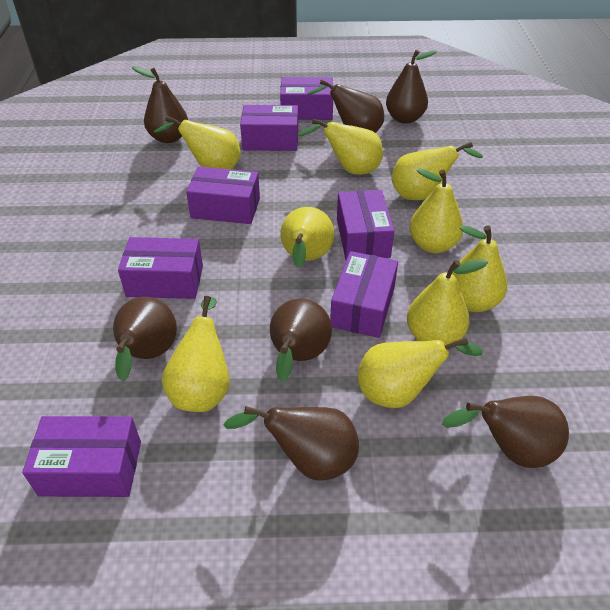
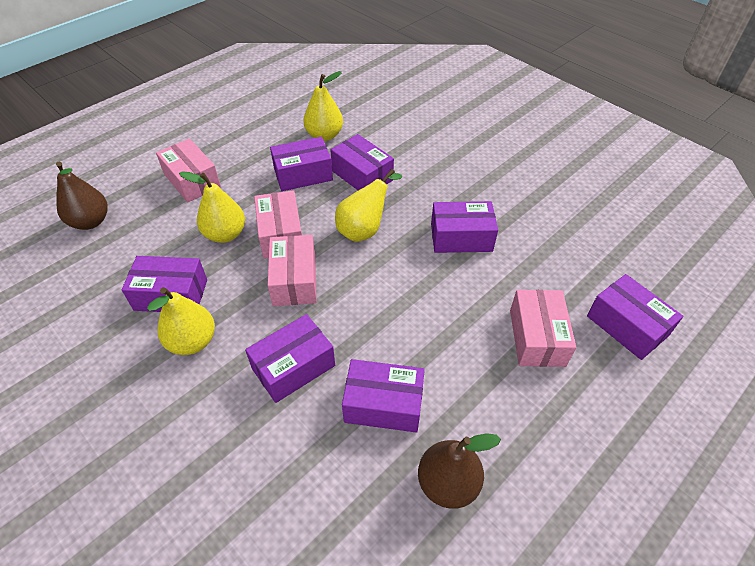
brown pear: [113,297,177,381] [132,66,188,143] [223,406,359,480] [270,298,332,382] [307,79,384,133] [386,50,438,124] [442,396,569,468] = 7 -> [56,162,108,230] [418,433,501,509] = 2
pink box: none = 0 -> [156,139,221,202] [254,190,302,259] [268,235,317,306] [510,290,576,367] = 4
yellow pear: [154,116,241,169] [162,296,230,412] [281,207,334,268] [298,119,383,175] [357,337,483,408] [391,142,483,200] [407,259,488,345] [409,169,463,253] [452,225,507,312] = 9 -> [147,287,215,355] [179,171,245,243] [304,71,343,141] [335,169,403,242] = 4

